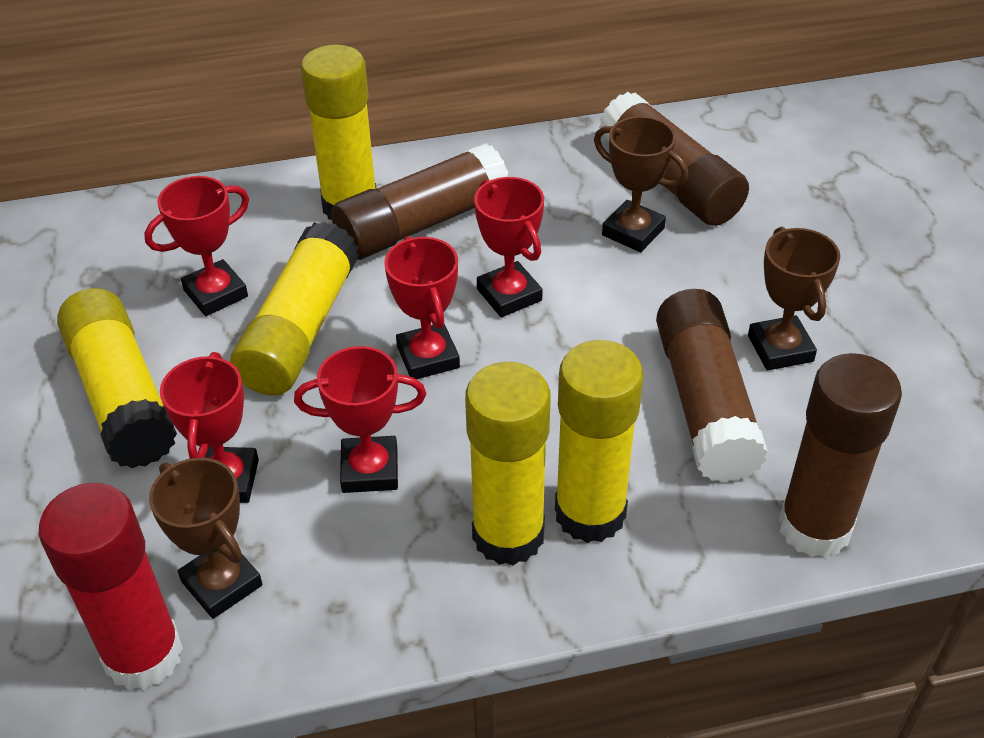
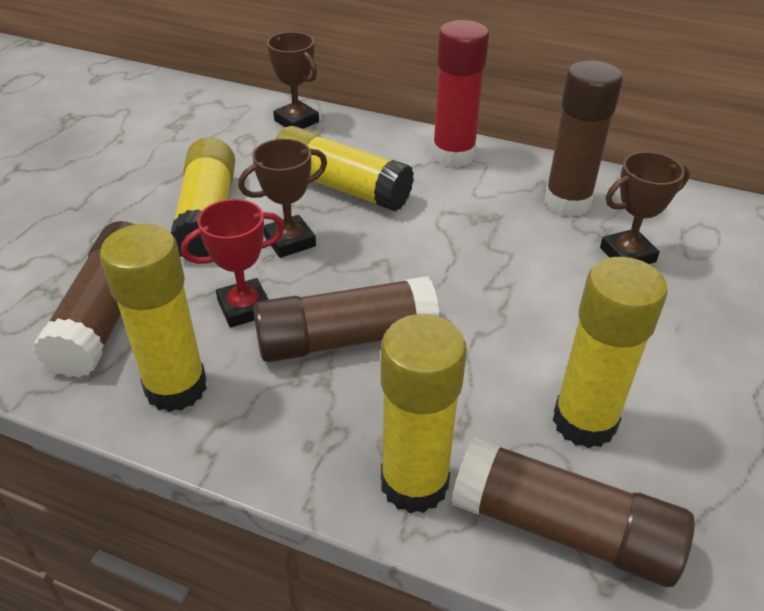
red trophy: [144,176,249,316] [160,352,259,503] [294,346,426,493] [384,236,460,379] [474,177,544,317] = 5 -> [181,199,285,328] = 1

